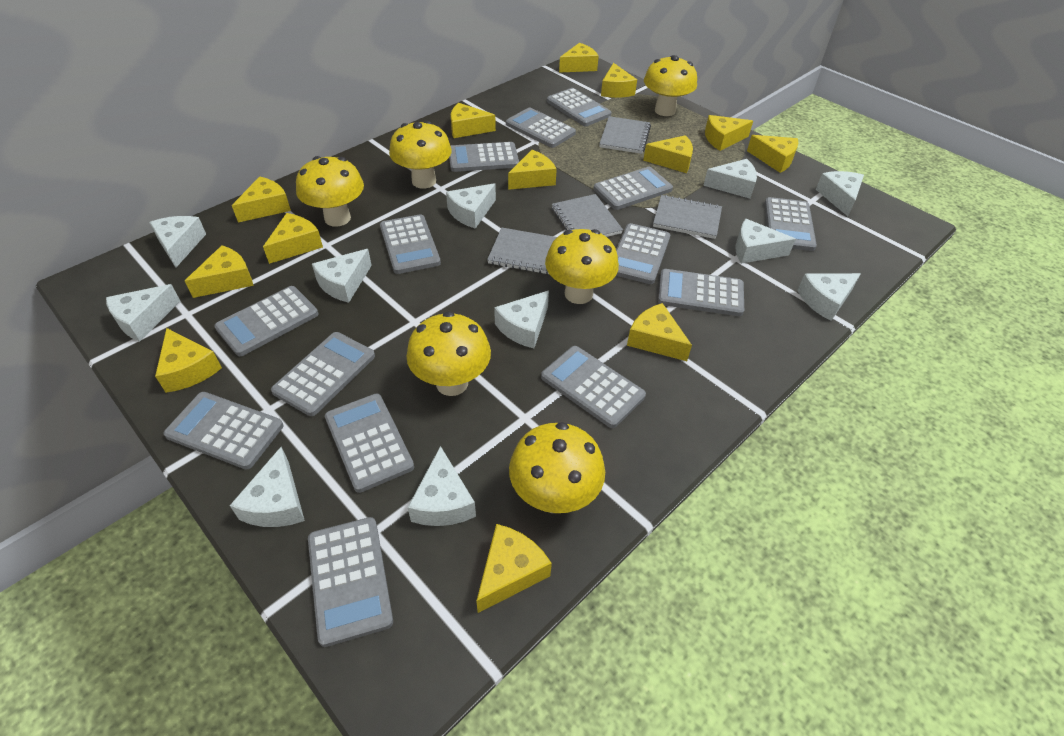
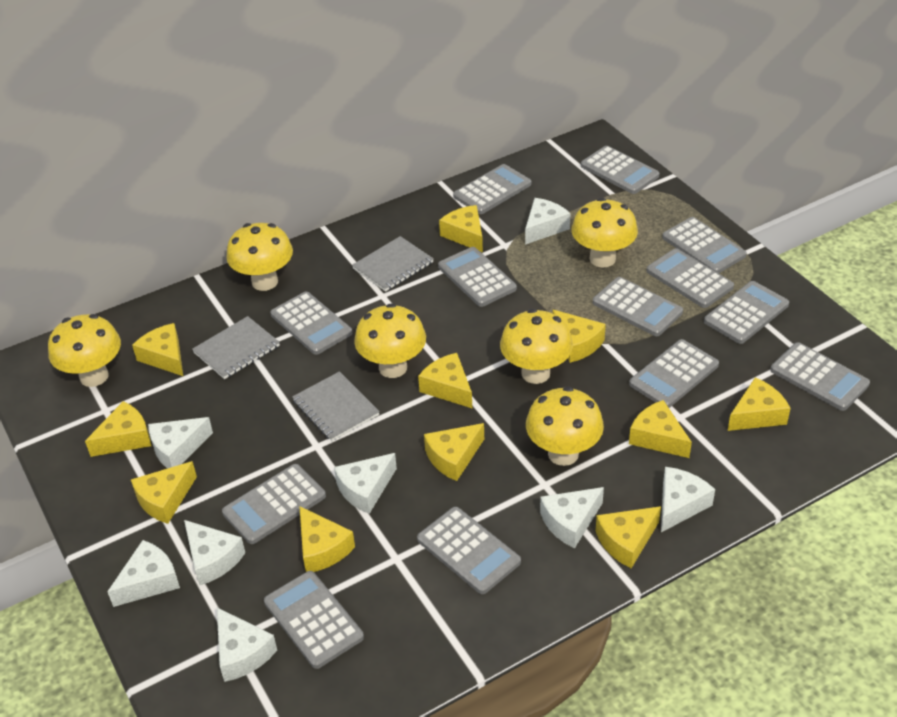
grey calculator: [163,392,283,470] [214,286,318,356] [271,332,375,416] [308,517,393,647] [325,394,414,493] [380,214,441,274] [449,142,519,172] [506,107,576,148] [541,346,646,428] [547,88,611,126] [594,167,673,210] [616,223,670,284] [658,269,744,316] [765,197,817,251] = 14 -> [222,464,326,544] [264,571,364,669] [270,292,352,355] [417,507,521,594] [438,247,517,307] [453,164,531,214] [581,146,660,194] [593,277,683,336] [629,339,719,408] [646,248,734,308] [662,217,747,273] [704,281,789,344] [770,342,870,411] = 13
grey notebook: [487,228,557,275] [552,194,623,237] [599,116,651,154] [653,195,722,239] = 4 -> [192,316,280,379] [292,371,380,441] [352,236,434,292] = 3
white cheese: [106,284,180,341] [149,216,206,268] [230,447,305,527] [312,249,372,303] [407,446,476,526] [446,183,496,229] [494,290,549,348] [703,159,757,199] [736,219,796,264] [797,273,860,321] [816,171,864,216] = 11 -> [107,540,180,607] [148,417,213,468] [184,520,245,585] [217,608,277,682] [334,453,397,514] [525,198,570,245] [540,487,604,548] [661,467,715,532] = 8
yellow cheese: [155,328,222,393] [185,245,254,298] [232,177,291,223] [263,213,323,264] [451,103,496,138] [476,524,552,613] [508,150,557,190] [559,43,599,73] [601,63,637,98] [627,303,692,361] [643,135,693,173] [705,115,753,151] [747,135,798,173] = 13 -> [85,401,151,457] [131,461,197,524] [132,323,183,376] [299,506,355,572] [418,353,472,408] [424,423,484,481] [439,205,483,253] [552,310,606,363] [596,506,661,568] [629,400,692,458] [728,377,791,431] = 11

